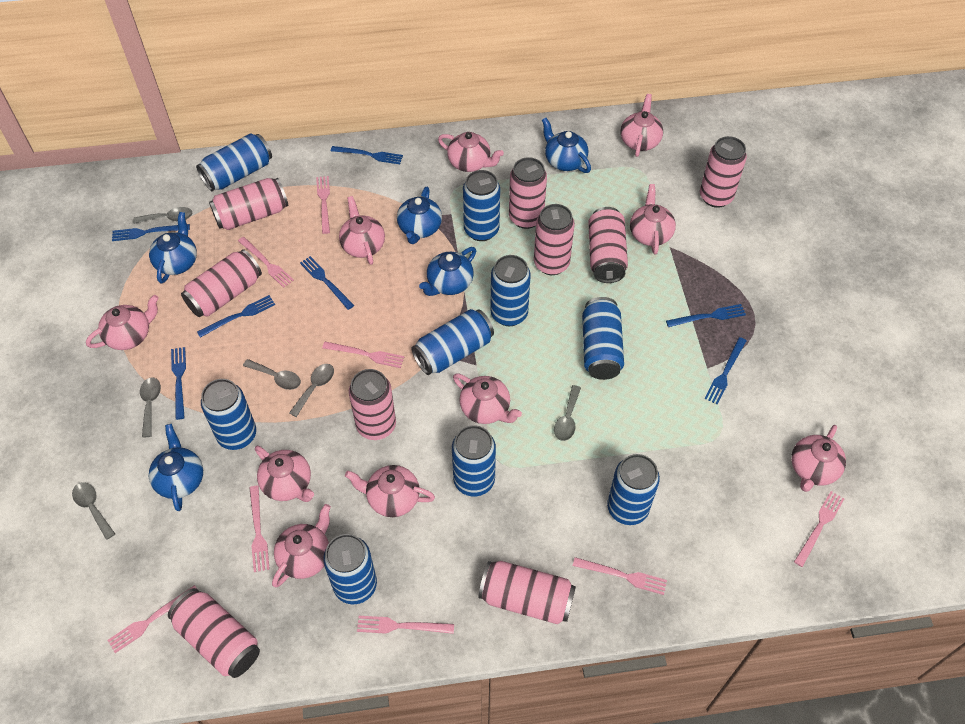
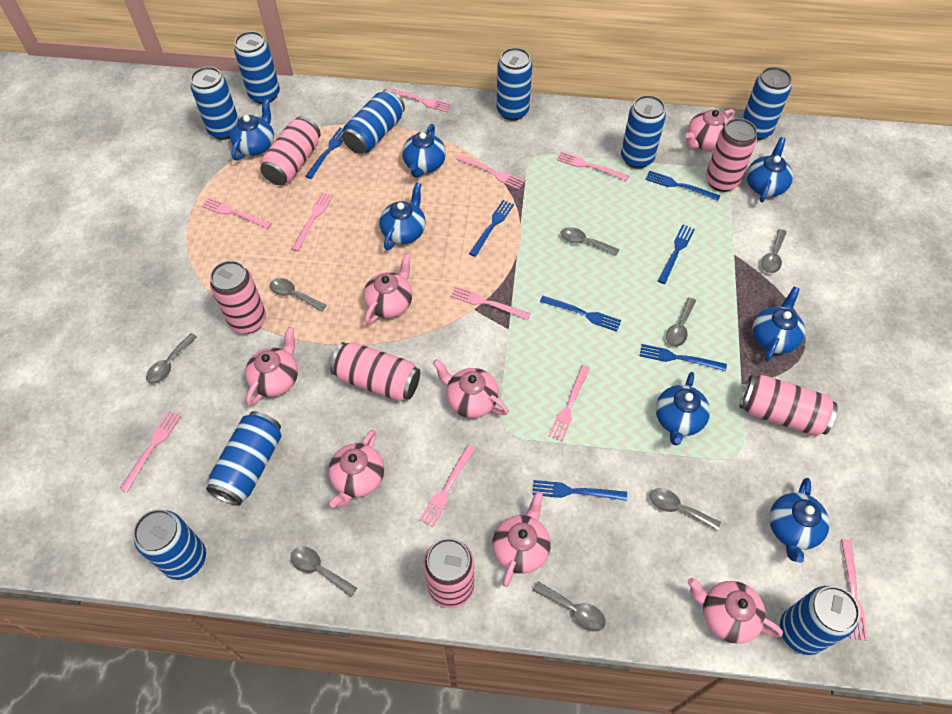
blue teapot: [149,212,197,284] [149,424,203,511] [397,187,442,244] [419,247,476,296] [542,118,591,173] = 5 -> [230,99,274,160] [379,182,426,250] [402,124,446,178] [656,372,710,445] [746,137,793,202] [752,287,805,362] [769,478,830,563] = 7
grey spoon: [72,482,115,540] [133,207,192,224] [140,377,161,437] [243,359,301,390] [289,364,334,417] [554,385,581,441] = 6 -> [146,333,197,384] [270,278,327,312] [291,547,357,597] [533,581,606,632] [560,227,619,256] [649,488,721,531] [666,297,696,347] [761,229,787,273] = 8
pink can: [168,588,260,678] [181,249,262,317] [209,178,288,230] [349,369,396,440] [478,561,576,624] [509,157,547,229] [534,204,575,275] [588,207,628,283] [700,136,747,208] = 9 -> [210,261,266,334] [260,116,321,185] [330,342,420,401] [423,538,474,608] [706,118,757,192] [740,375,838,436] = 6
pink fork: [108,585,197,653] [238,237,294,288] [249,486,270,572] [316,176,330,234] [322,342,404,368] [357,616,454,634] [573,557,667,595] [794,491,844,567] = 8 -> [119,411,181,492] [202,197,272,229] [292,192,333,251] [385,88,451,112] [419,445,476,528] [450,286,530,320] [456,155,525,190] [548,365,590,441] [557,151,629,181] [841,539,868,641] = 10
pink teapot: [86,295,159,350] [255,446,314,502] [272,504,331,587] [339,196,385,265] [345,465,435,517] [438,132,504,172] [453,373,522,424] [620,94,663,157] [630,184,676,254] [791,425,846,492] = 10 -> [245,327,298,406] [328,430,384,508] [363,253,412,324] [433,359,509,418] [492,491,550,587] [686,109,734,150] [688,578,783,644] = 7

